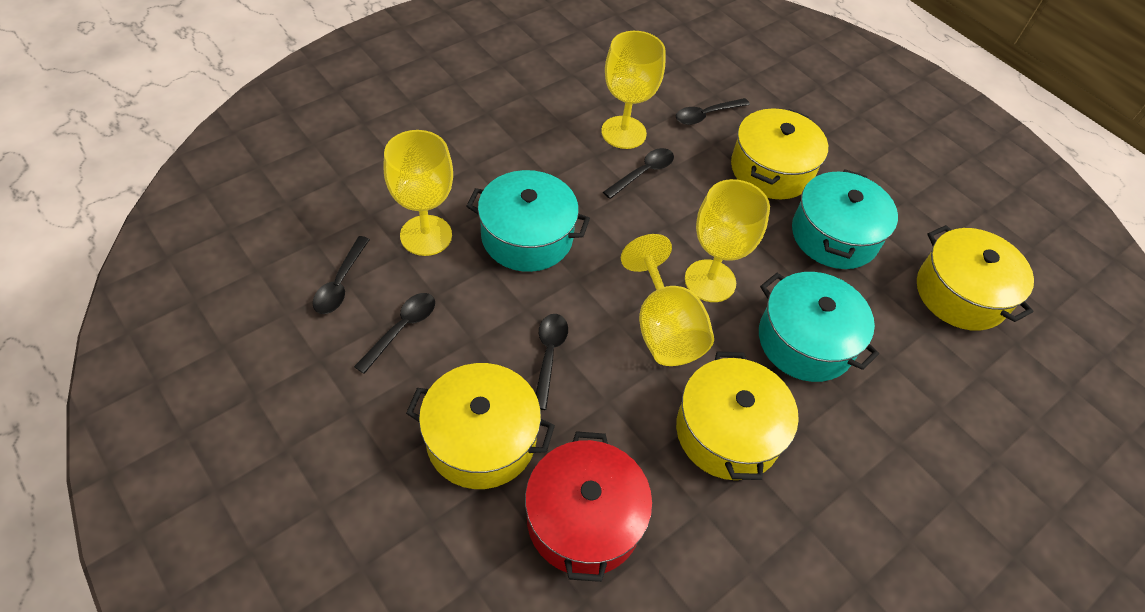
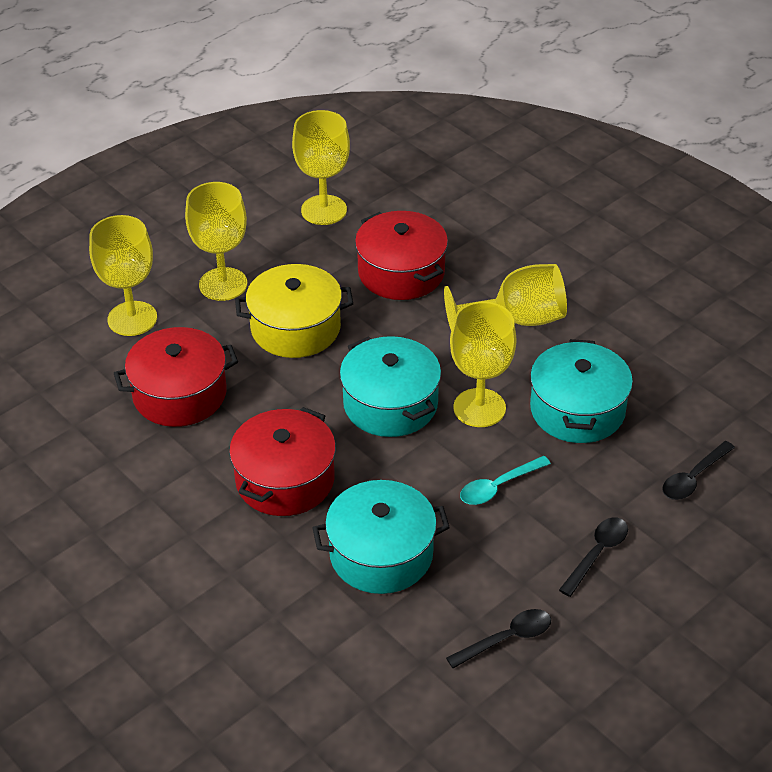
black spoon: [313,236,370,314] [354,293,435,374] [536,314,568,410] [603,148,674,199] [676,98,750,125] = 5 -> [446,609,551,668] [559,517,628,597] [662,441,735,500] = 3
red pot: [525,431,653,582] = 1 -> [114,327,238,427] [229,407,336,516] [355,211,448,300] = 3
turquoise spoon: none = 0 -> [460,456,551,505] = 1
yellow goblet: [383,130,453,256] [601,31,666,149] [621,234,714,366] [685,179,770,302] = 4 -> [89,215,157,336] [185,182,247,301] [292,110,350,225] [444,264,567,330] [450,301,517,427] = 5
yellow pot: [406,363,555,489] [676,351,799,480] [731,109,828,199] [917,225,1034,331] = 4 -> [235,264,353,358] = 1

